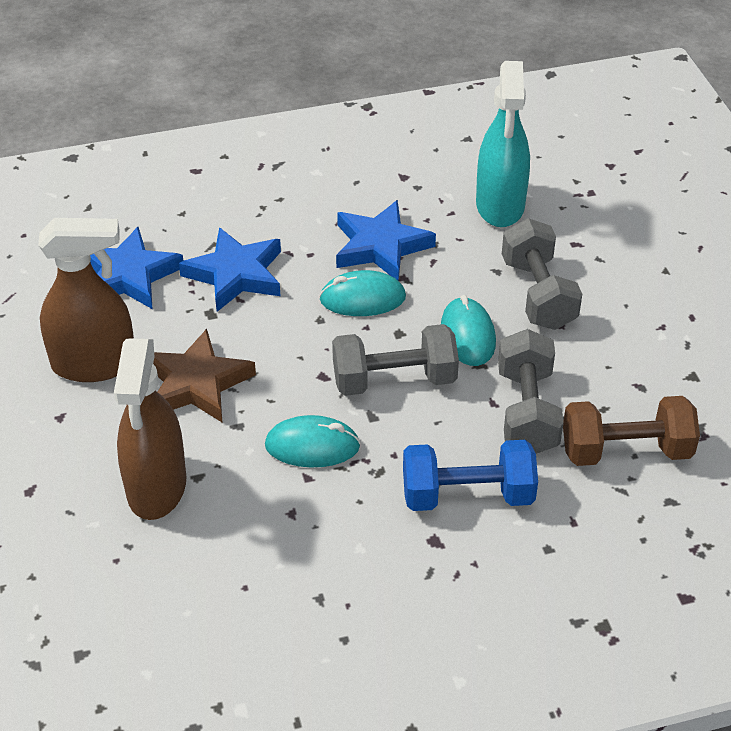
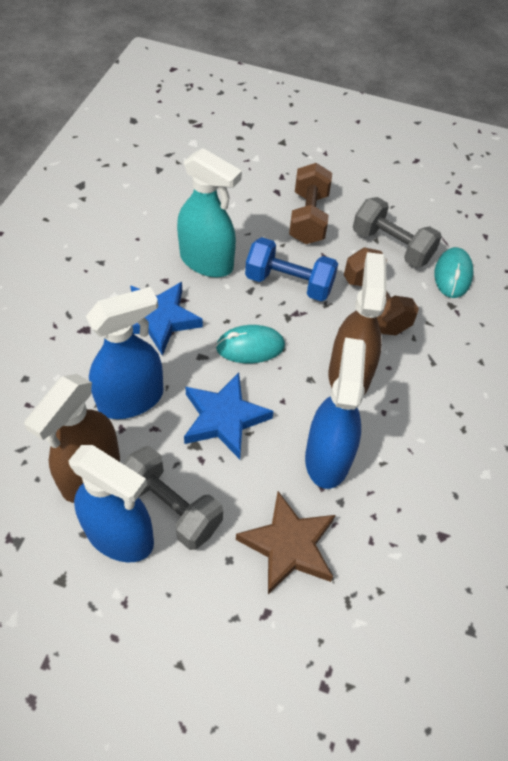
blue spray bottle: none = 0 -> [68,445,154,562] [86,287,163,419] [305,338,366,489] = 3
blue star: [90,227,183,309] [179,227,281,312] [336,200,436,281] = 3 -> [130,282,203,356] [184,372,273,459] = 2
brown dumbbell: [563,396,700,466] = 1 -> [289,163,332,244] [344,247,419,335] = 2
grey dumbbell: [332,324,459,396] [498,329,564,454] [502,218,582,330] = 3 -> [123,446,223,550] [353,197,442,268] = 2
turquoise mouse: [265,415,360,467] [319,270,406,316] [441,295,496,366] = 3 -> [216,325,285,363] [434,247,473,298] = 2

